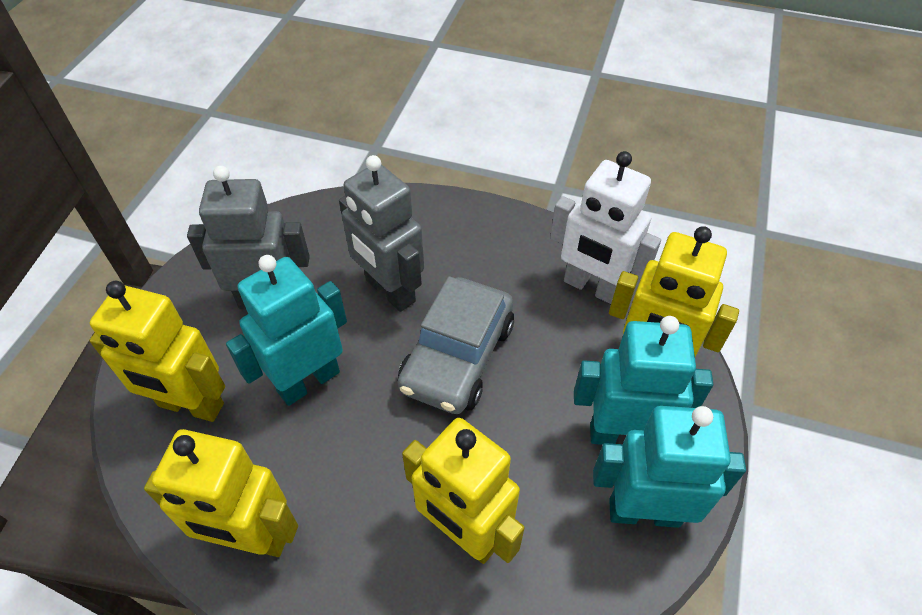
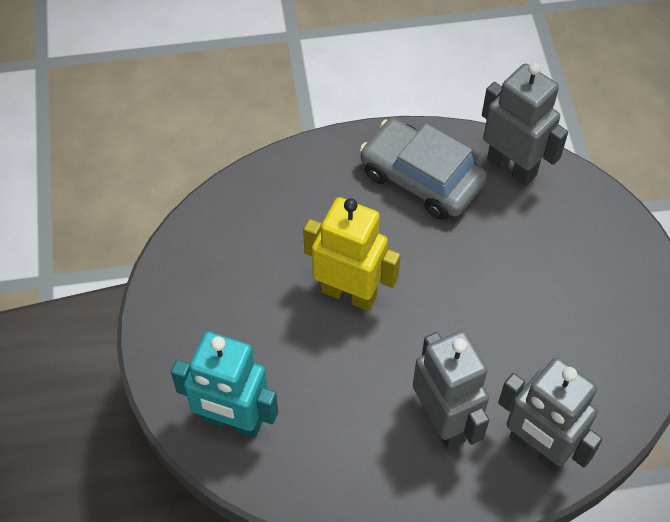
grey robot: [187,166,310,309] [339,155,424,312] = 2 -> [413,331,489,449] [482,62,568,186] [498,357,603,472] = 3
turquoise robot: [226,255,347,406] [574,316,713,445] [593,406,746,528] = 3 -> [171,331,278,438] = 1
white robot: [550,151,661,304] = 1 -> none = 0
yellow robot: [89,281,225,422] [144,429,298,557] [402,418,524,564] [609,226,739,356] = 4 -> [303,197,401,311] = 1

